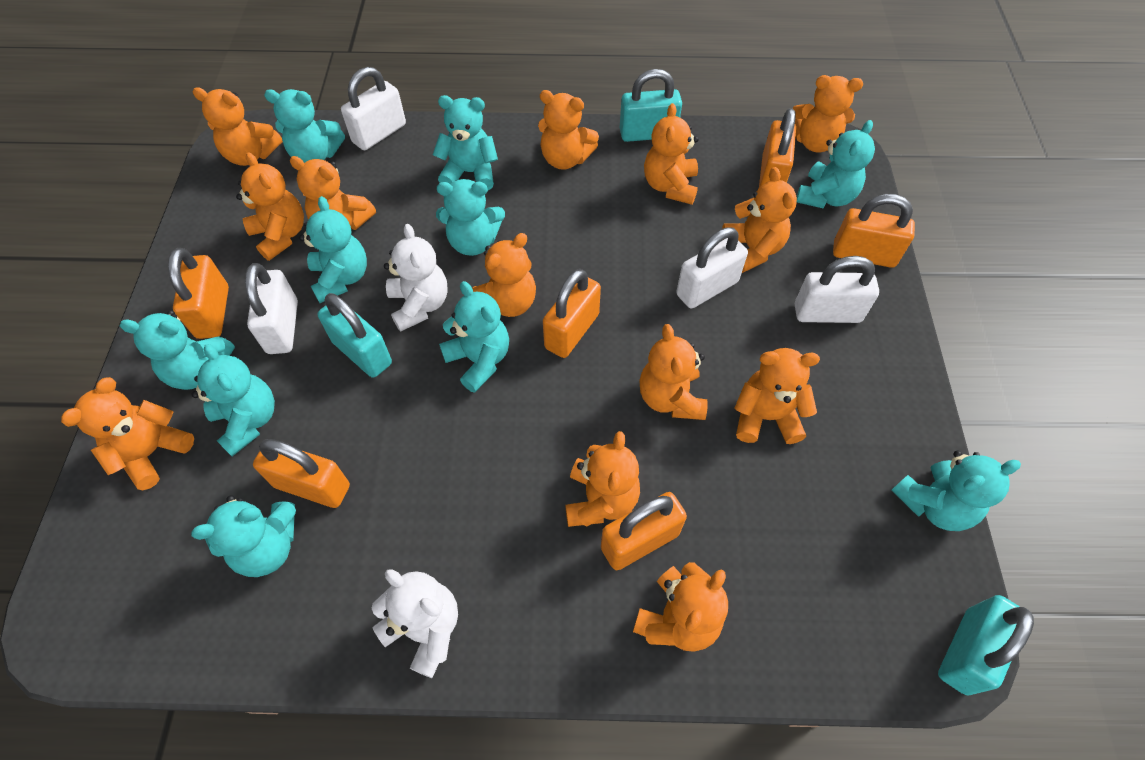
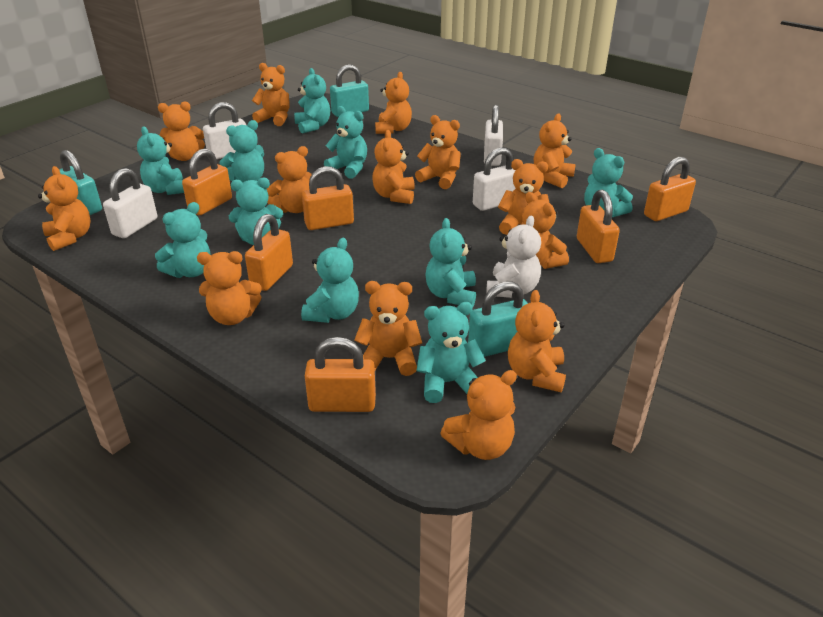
orange teddy bear: [61,377,194,490] [192,87,283,166] [236,152,304,261] [289,156,376,230] [472,233,536,317] [538,90,599,170] [565,431,640,527] [633,562,728,652] [639,324,708,420] [644,103,699,205] [722,167,797,273] [735,348,820,444] [793,75,863,152] = 13 -> [38,166,91,251] [158,101,205,161] [197,251,262,325] [252,63,290,126] [267,146,312,213] [354,281,422,376] [372,130,415,204] [375,72,412,134] [415,115,461,189] [440,370,517,460] [498,159,549,235] [508,290,566,392] [521,192,569,269] [534,113,576,188] = 14
white teddy bear: [371,569,458,678] [384,224,448,332] = 2 -> [486,216,541,298] = 1

